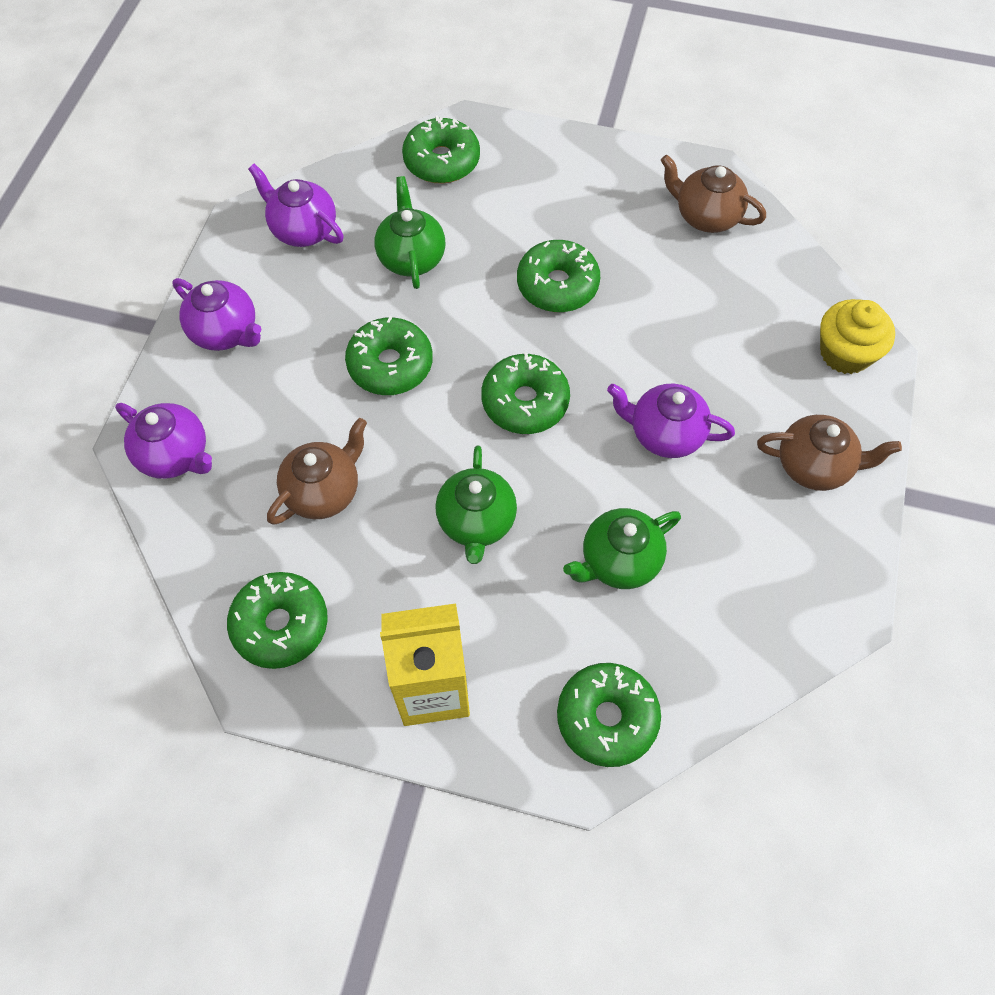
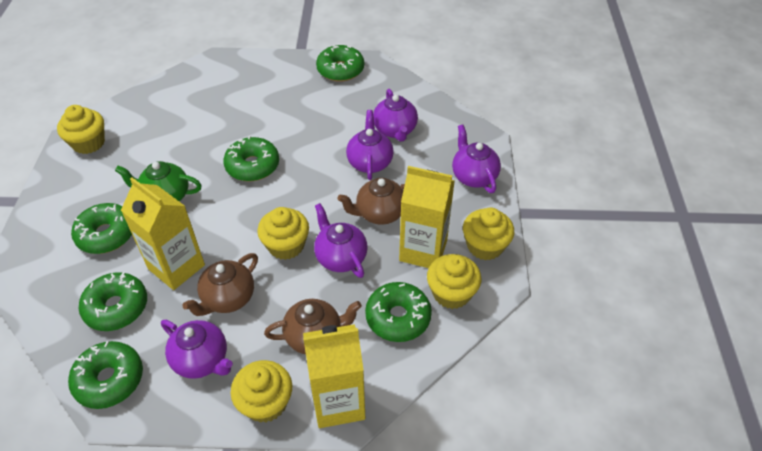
green teapot: [375,176,445,289] [435,446,517,564] [563,508,681,589] = 3 -> [115,161,202,201] = 1
purple teapot: [115,403,212,479] [172,278,261,351] [248,164,344,247] [607,384,735,458] = 4 -> [161,320,233,379] [314,203,367,278] [346,110,394,180] [373,89,418,142] [452,124,501,193] = 5
yellow carton: [380,603,470,726] = 1 -> [121,177,205,290] [303,324,365,428] [399,166,455,268] = 3
yellow cupcake: [820,299,895,374] = 1 -> [57,105,105,154] [231,360,292,423] [257,207,309,260] [427,254,481,309] [463,207,514,260] = 5

